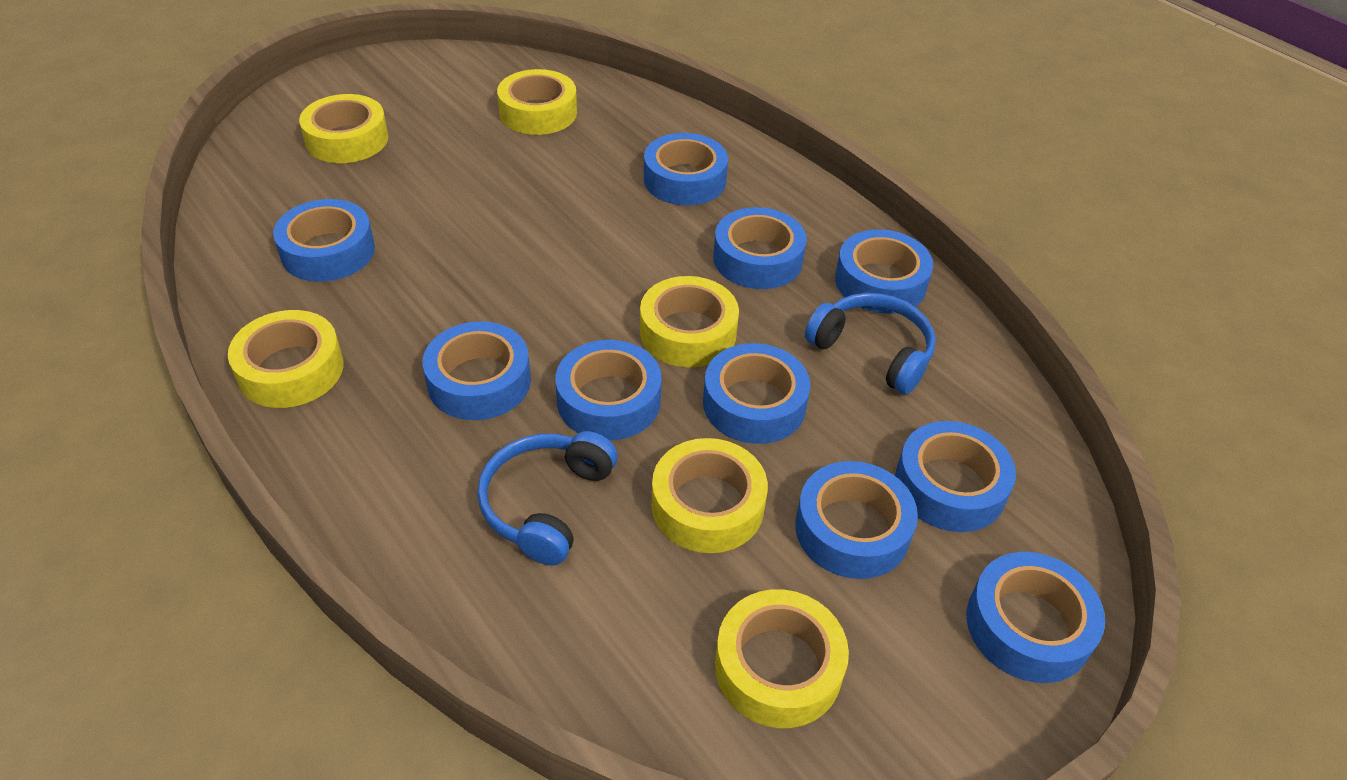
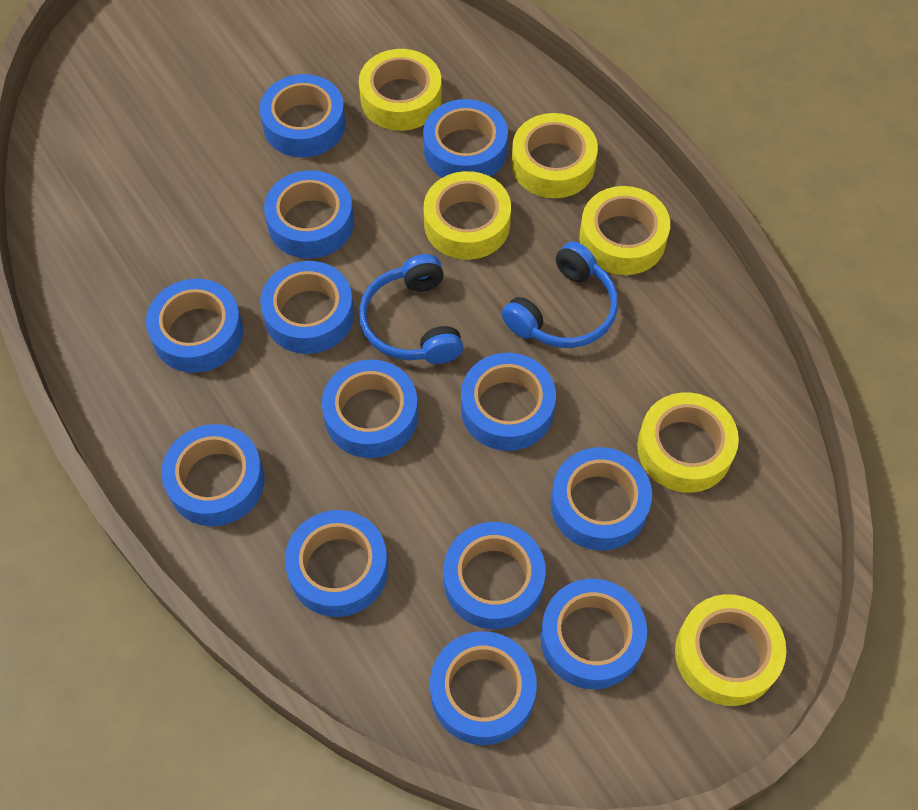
blue tape: [273,199,375,282] [423,321,531,420] [556,340,662,440] [644,133,728,205] [703,343,810,444] [713,207,807,289] [795,461,918,579] [835,229,933,314] [895,421,1016,532] [966,552,1105,683] = 10 -> [146,279,243,373] [161,424,264,526] [260,74,346,157] [260,261,354,354] [264,170,354,259] [285,510,388,617] [322,360,418,458] [423,99,508,178] [430,631,537,745] [444,522,546,629] [461,353,556,451] [540,579,647,689] [551,447,652,551] = 13

